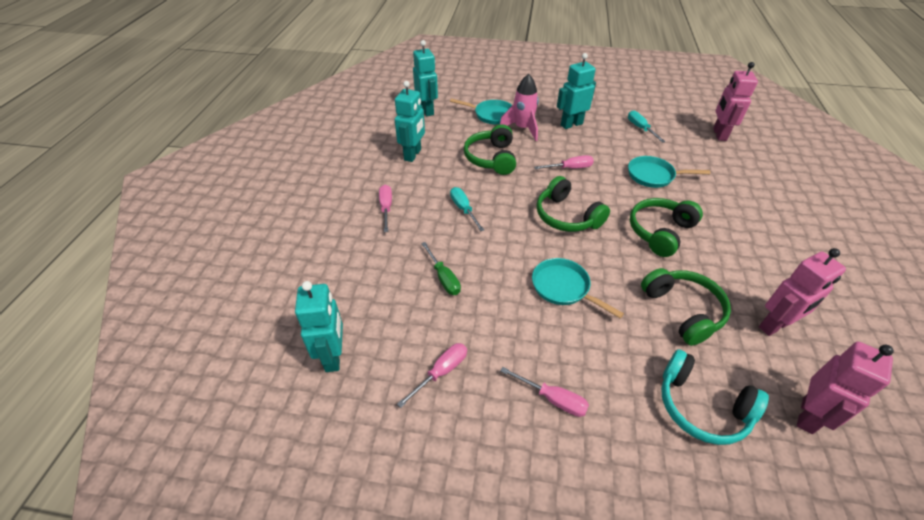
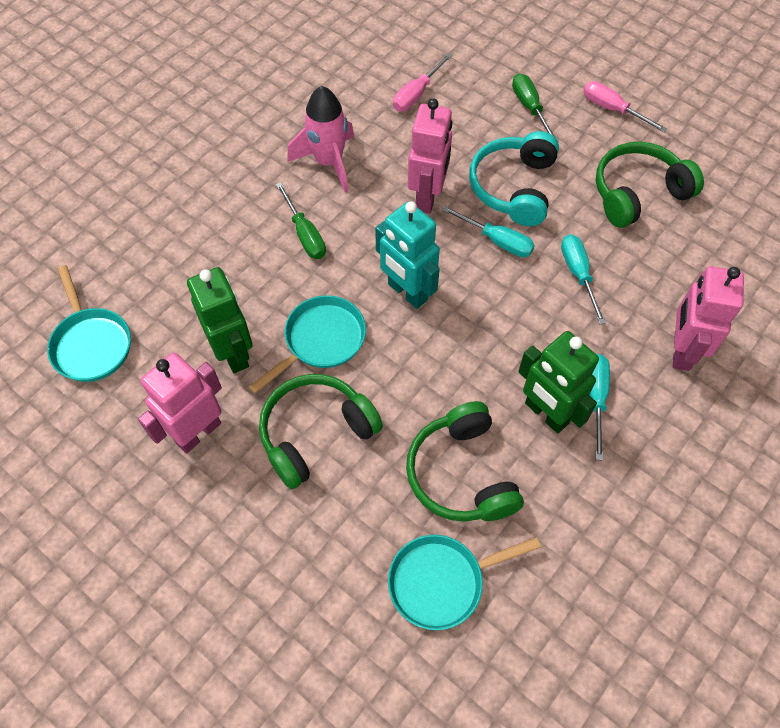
green headphones: [464,124,516,175] [536,176,610,232] [630,198,703,257] [641,268,731,346] = 4 -> [259,374,383,489] [406,401,524,522] [596,142,704,228] = 3
green robot: none = 0 -> [187,267,253,373] [518,331,599,433] = 2
green screwdriver: [421,242,461,295] = 1 -> [276,182,326,259] [512,73,559,142] = 2
pink screwdriver: [379,185,392,232] [397,343,467,408] [500,367,589,417] [534,155,594,169] = 4 -> [393,53,453,111] [583,81,667,132] = 2
turquoise robot: [295,281,343,372] [395,81,425,162] [413,40,438,116] [557,53,596,129] = 4 -> [375,201,440,309] = 1
turquoise screwdriver: [450,187,484,231] [628,110,666,143] = 2 -> [442,205,535,257] [561,234,606,324] [589,354,610,461] = 3

